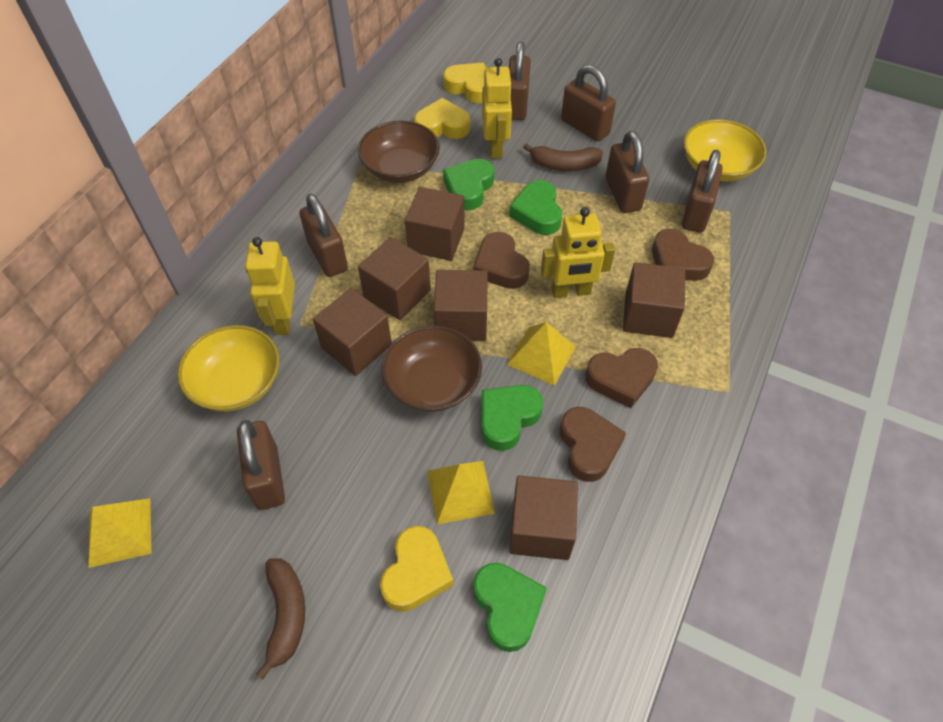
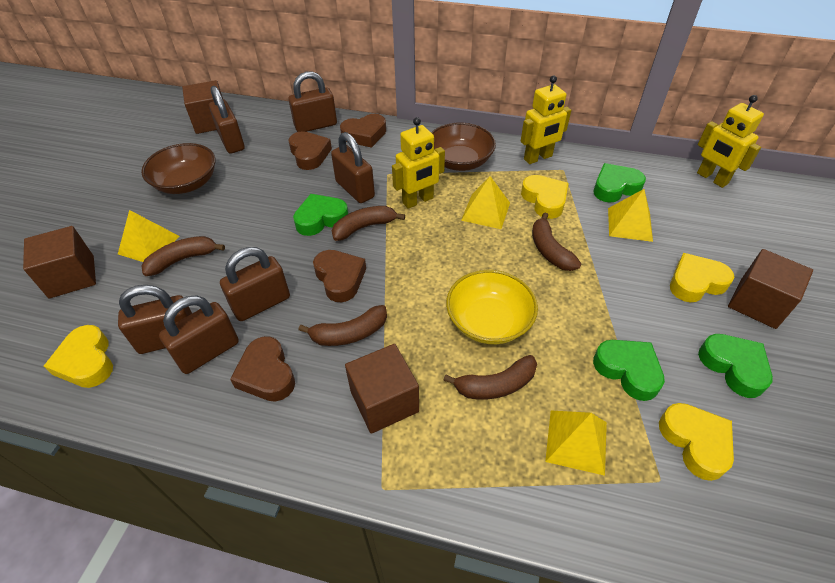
brown banana: [256,558,305,680] [523,143,603,171] = 2 -> [142,236,225,276] [298,305,387,346] [332,206,405,241] [443,355,537,399] [532,212,581,271] = 5
brown cube: [313,288,392,376] [358,237,431,320] [405,187,465,261] [434,270,488,341] [509,476,578,560] [623,262,685,338] = 6 -> [23,226,96,299] [182,80,223,134] [345,344,419,434] [728,249,813,329] = 4
yellow bowl: [178,325,279,411] [684,119,767,182] = 2 -> [446,270,538,344] = 1
yellow heart: [380,526,454,612] [414,98,471,139] [443,63,486,103] = 3 -> [44,325,113,388] [521,175,569,219] [659,403,734,481] [670,253,734,302] = 4
yellow pyramid: [88,498,151,568] [427,461,495,524] [507,322,576,386] = 3 -> [118,210,179,262] [461,176,510,229] [545,411,607,476] [608,189,653,242] = 4

